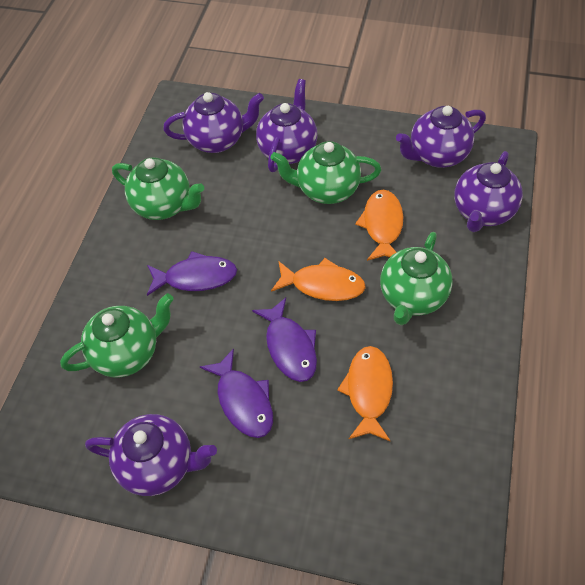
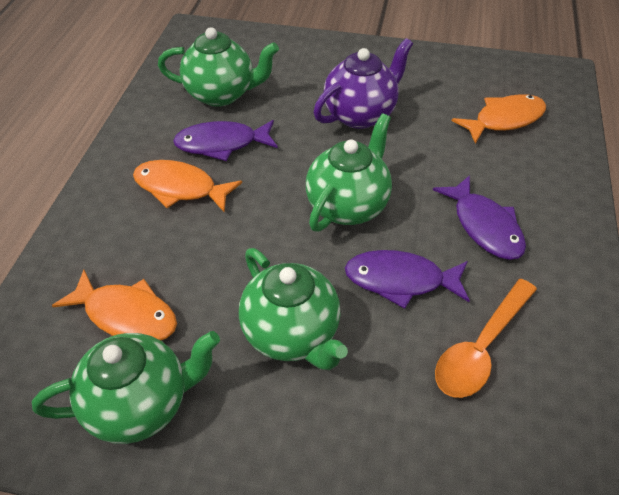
orange spoon: none = 0 -> [435,279,537,398] = 1
purple teapot: [85,414,217,496] [163,92,264,153] [256,79,318,172] [396,106,486,168] [454,151,523,232] = 5 -> [314,38,413,129] = 1

